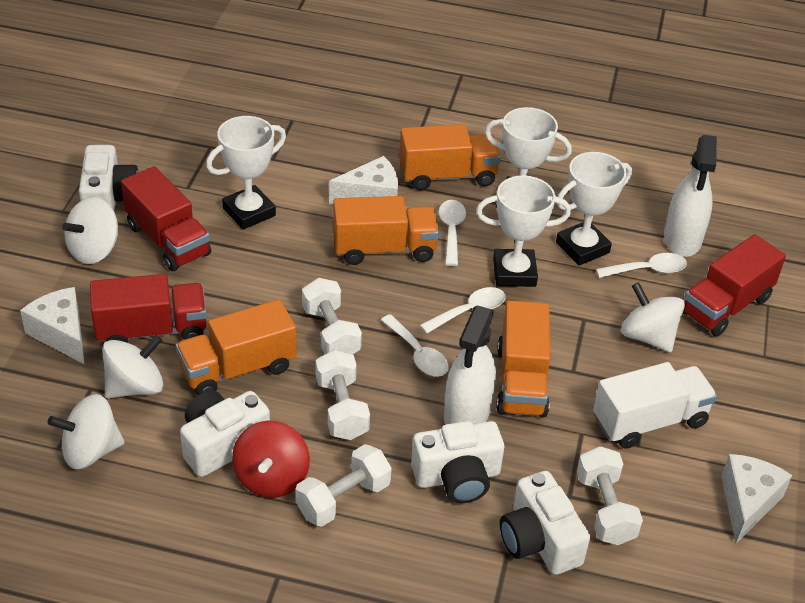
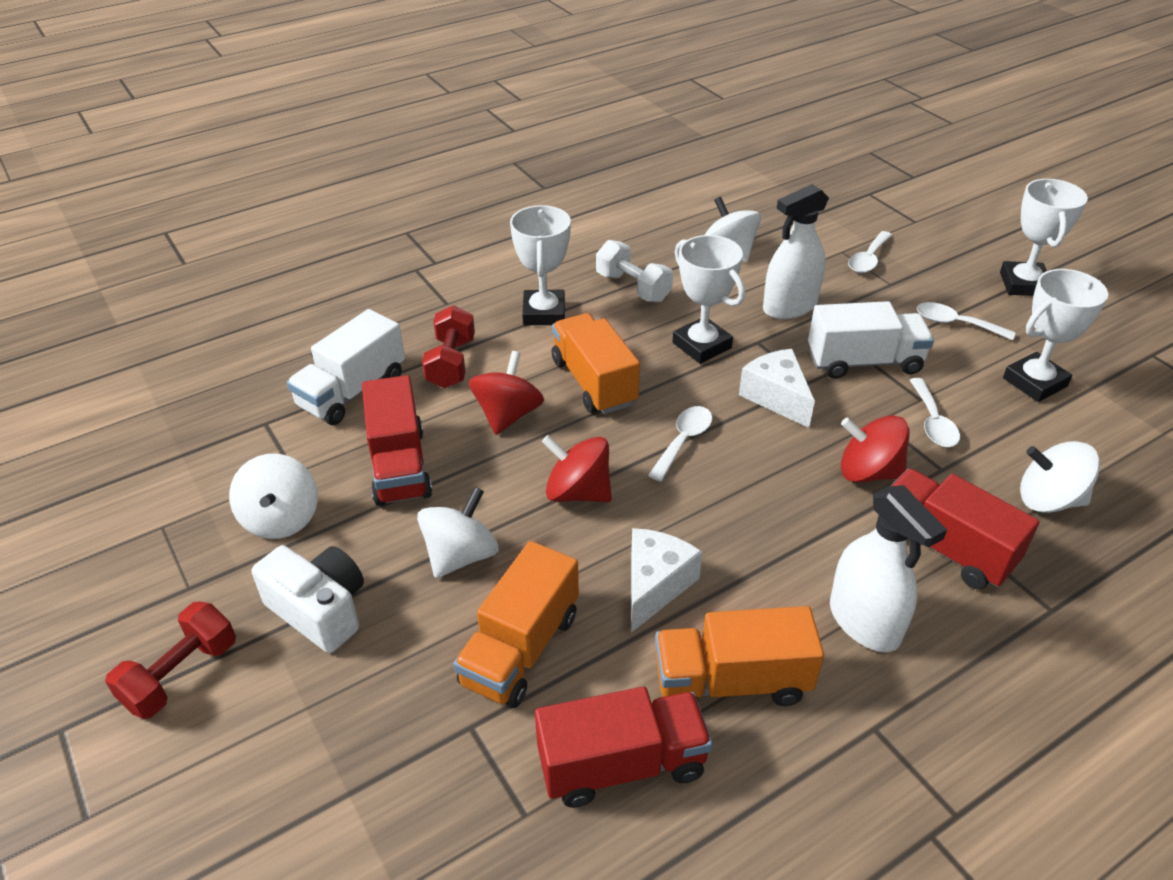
orange truck: [176,299,297,395] [333,196,439,265] [399,124,501,191] [496,300,550,418] = 4 -> [453,541,579,708] [552,313,640,414] [655,606,824,706] = 3
red dumbbell: none = 0 -> [105,601,236,719] [422,305,475,388] = 2
red spinning top: [232,421,310,498] = 1 -> [469,351,544,435] [542,435,612,502] [841,415,909,483] = 3
white camera: [79,145,138,211] [180,391,270,477] [411,421,504,503] [500,471,590,575] = 4 -> [252,545,364,653] = 1
white cheese: [20,287,84,364] [329,156,398,204] [721,454,792,543] = 3 -> [631,528,702,633] [739,349,815,428] = 2
white dumbbell: [295,444,392,526] [302,278,362,355] [316,350,370,440] [577,446,643,545] = 4 -> [596,240,673,303] = 1
white truck: [593,362,717,449] = 1 -> [287,309,405,425] [808,301,934,379] = 2

